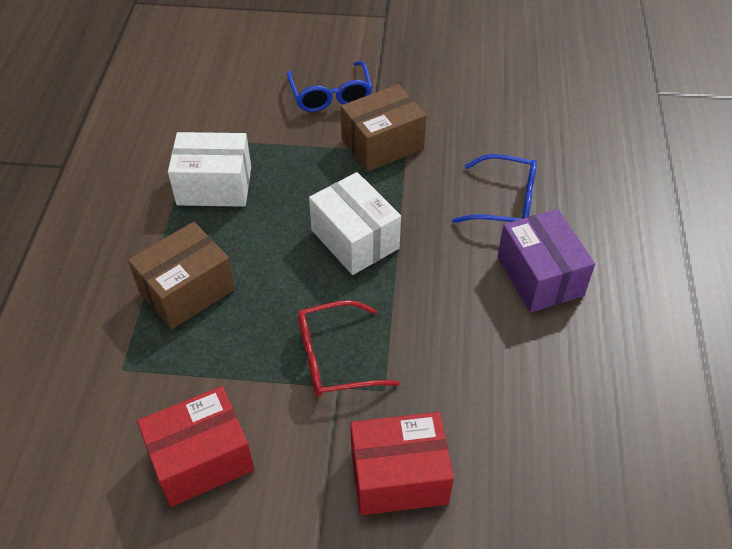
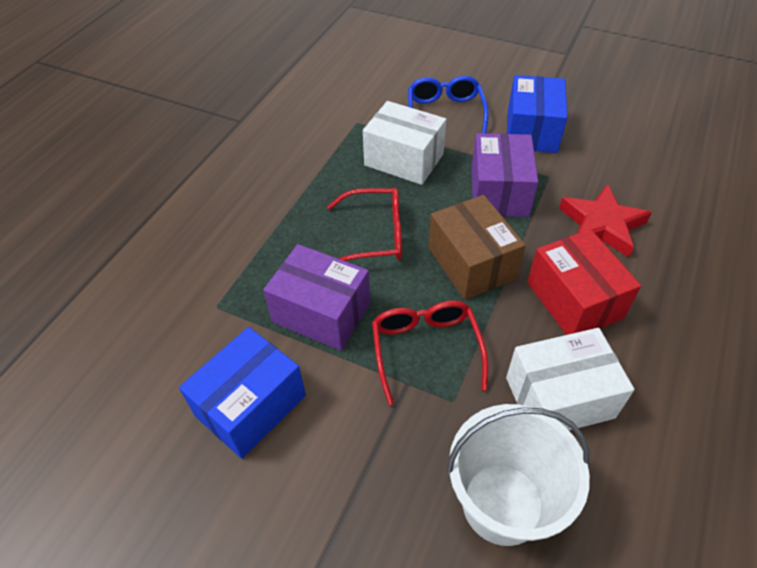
blue box: none = 0 -> [179,327,306,459] [507,75,568,153] = 2
blue glasses: [287,61,372,112] [452,154,537,223] = 2 -> [408,76,488,133] = 1
brown box: [128,222,235,329] [341,84,426,172] = 2 -> [428,195,526,300] = 1
purple box: [497,209,595,313] = 1 -> [263,244,370,351] [471,133,538,217] = 2
red box: [137,386,254,507] [350,412,454,515] = 2 -> [527,229,641,335] = 1
red glasses: [298,300,399,397] = 1 -> [327,188,402,261] [372,301,488,405] = 2
red star: none = 0 -> [559,184,652,257] = 1
white bucket: none = 0 -> [447,404,590,546] = 1

